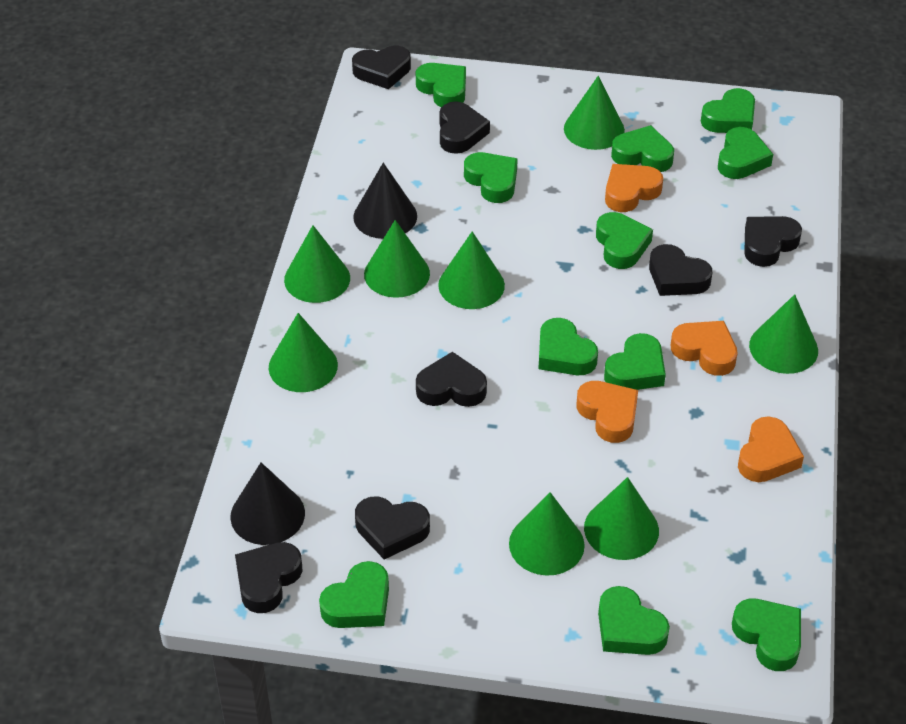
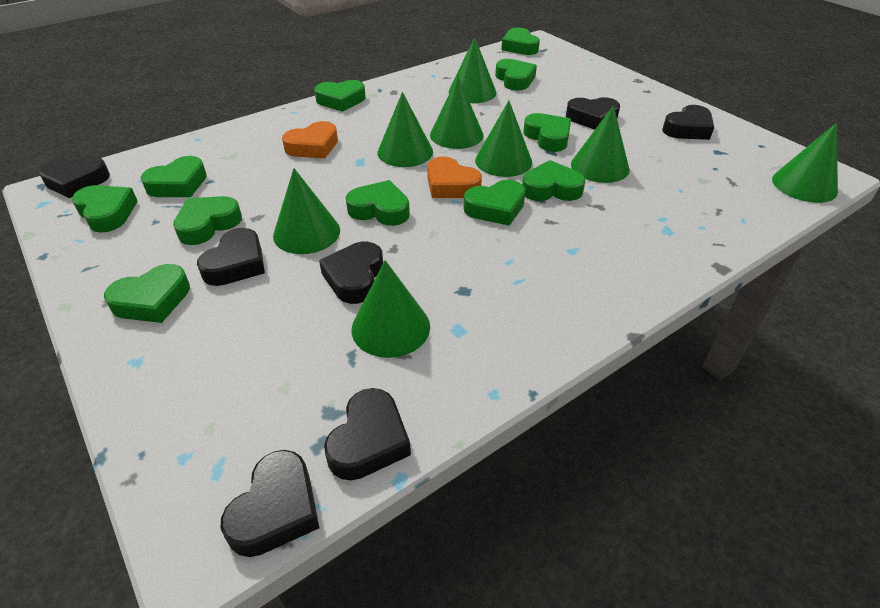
black cone: [230,463,305,545] [353,163,417,239] = 2 -> none = 0
orange heart: [576,381,638,443] [605,164,663,212] [671,321,738,376] [738,416,804,482] = 4 -> [282,121,338,158] [427,156,482,198] = 2

